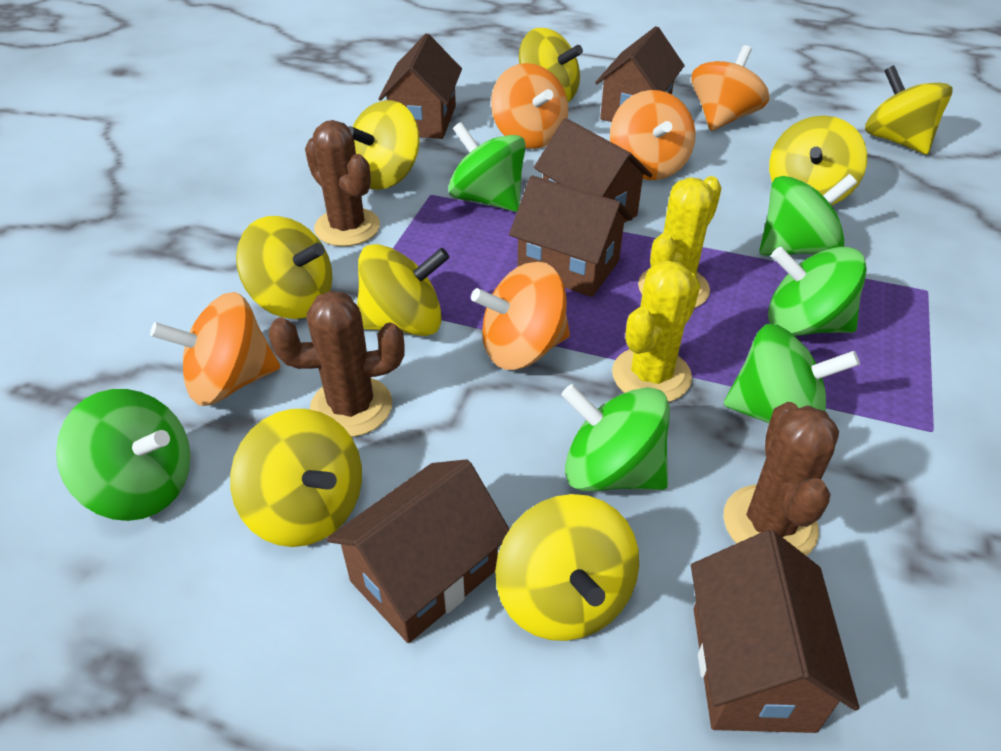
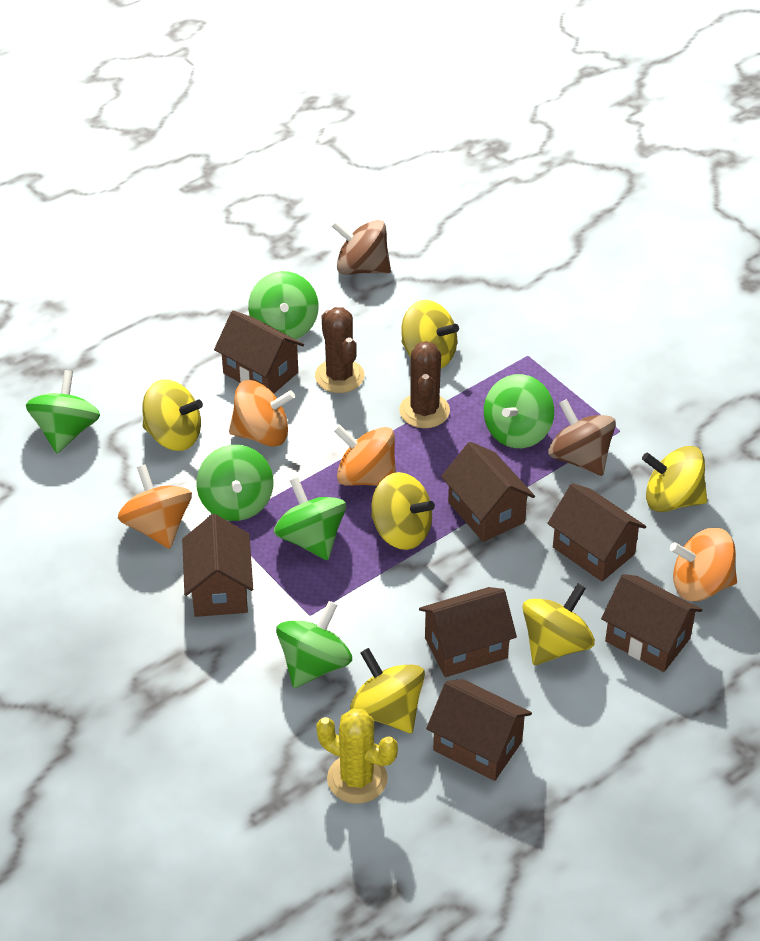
brown cactus: [269,291,405,437] [305,120,380,246] [724,402,839,555] = 3 -> [315,307,365,393] [399,341,450,428] = 2
brown house: [326,459,510,643] [378,34,462,139] [509,176,633,297] [534,118,652,223] [595,26,685,122] [691,530,859,733] = 6 -> [182,514,253,617] [214,311,304,394] [419,587,517,677] [426,679,532,781] [441,442,535,542] [547,483,646,581] [601,574,702,672] = 7
brown spinning top: none = 0 -> [331,220,391,275] [548,399,616,476] = 2
orange spinning top: [150,292,281,406] [471,262,570,370] [491,63,568,149] [610,90,696,180] [692,45,769,131] = 5 -> [118,464,192,549] [229,380,295,447] [333,424,396,486] [670,528,737,601] = 4
yellow cactus: [612,260,701,402] [638,176,722,308] = 2 -> [316,708,398,804] = 1
yellow spinning top: [230,409,362,547] [236,216,333,319] [349,100,420,190] [357,244,450,336] [495,494,639,641] [519,28,583,102] [769,115,867,206] [865,65,952,155] = 8 -> [142,379,203,451] [350,648,425,733] [371,472,435,550] [401,300,459,368] [522,584,595,665] [642,446,707,512] = 6

